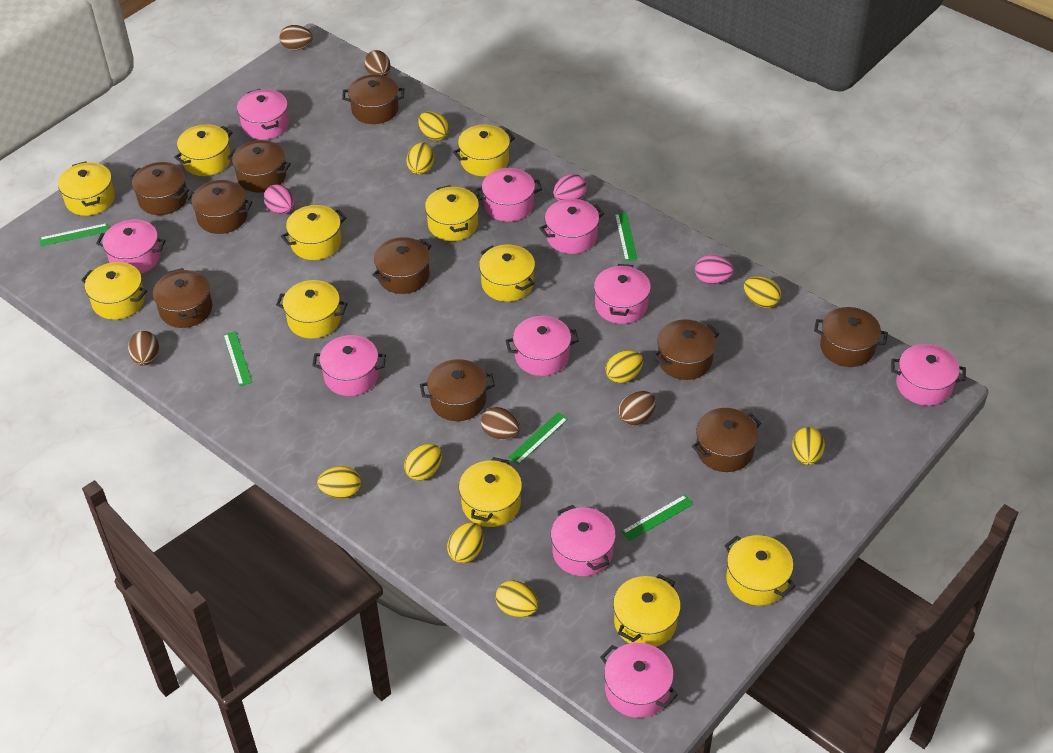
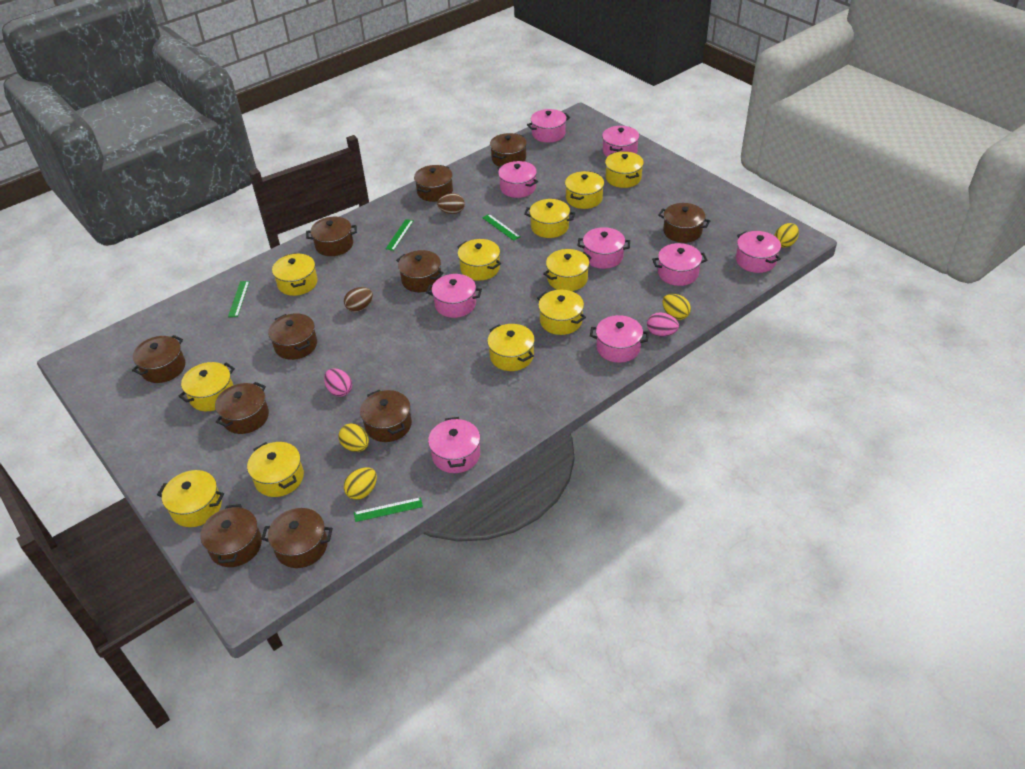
brown egg: [128,331,159,366] [279,25,313,50] [364,50,391,76] [481,407,520,440] [618,391,656,426] = 5 -> [344,287,373,312] [437,193,465,214] = 2
brown pot: [130,162,189,215] [153,268,212,328] [186,180,253,234] [227,140,291,193] [342,74,404,124] [372,237,431,294] [420,359,495,421] [653,319,719,380] [692,408,761,472] [814,307,888,367] = 10 -> [132,335,185,383] [200,504,262,567] [215,382,269,434] [261,508,333,568] [268,313,317,360] [306,217,357,256] [360,390,412,442] [396,250,444,292] [414,165,453,202] [490,133,527,166] [658,203,710,243] = 11
green ruler: [39,223,108,246] [223,331,252,386] [508,412,568,465] [615,213,637,261] [621,495,693,541] = 5 -> [228,281,250,317] [354,497,423,522] [386,219,413,251] [482,214,520,241] = 4
pink egg: [264,185,295,214] [553,174,587,201] [695,255,734,284] = 3 -> [324,368,352,397] [647,312,679,337] = 2
pink pot: [96,220,166,274] [237,89,289,140] [312,335,386,396] [475,168,542,222] [505,316,579,376] [539,199,604,254] [551,505,616,576] [594,264,651,324] [600,643,678,718] [891,344,966,406] = 10 -> [426,274,482,318] [428,417,480,473] [498,161,538,198] [527,109,570,143] [578,227,630,269] [590,315,649,363] [602,126,639,157] [652,243,707,286] [736,231,781,273] = 9
yellow egg: [317,466,361,499] [404,444,442,481] [406,142,434,175] [418,111,449,141] [447,522,484,563] [495,580,538,617] [605,350,643,383] [744,276,781,308] [792,427,825,465] = 9 -> [338,424,369,452] [344,468,377,500] [662,294,691,320] [774,223,799,248] = 4

